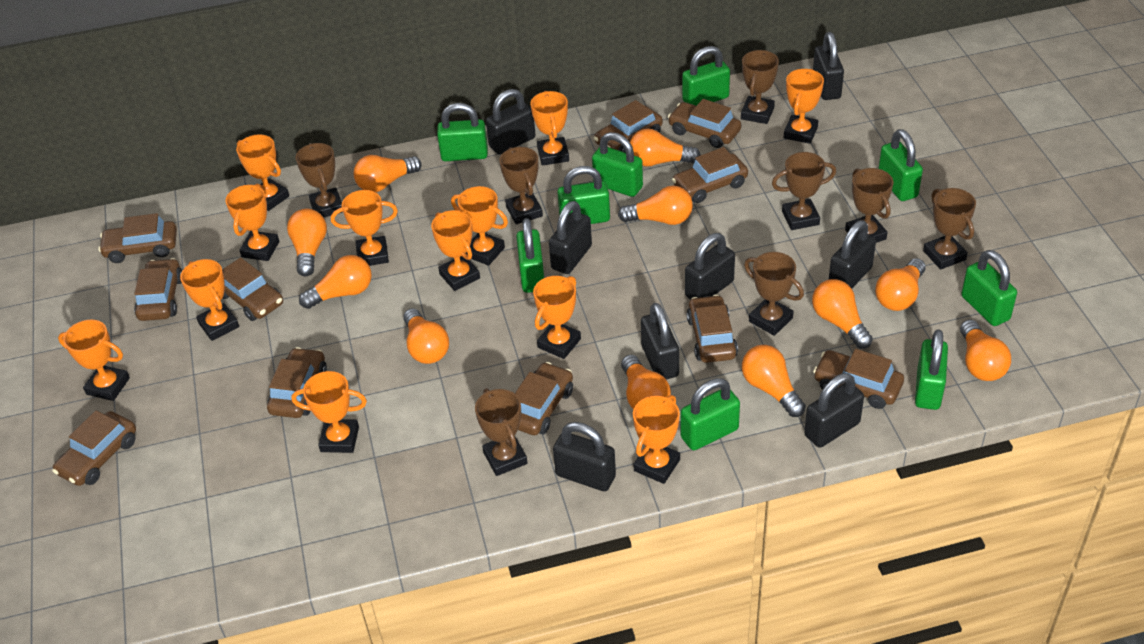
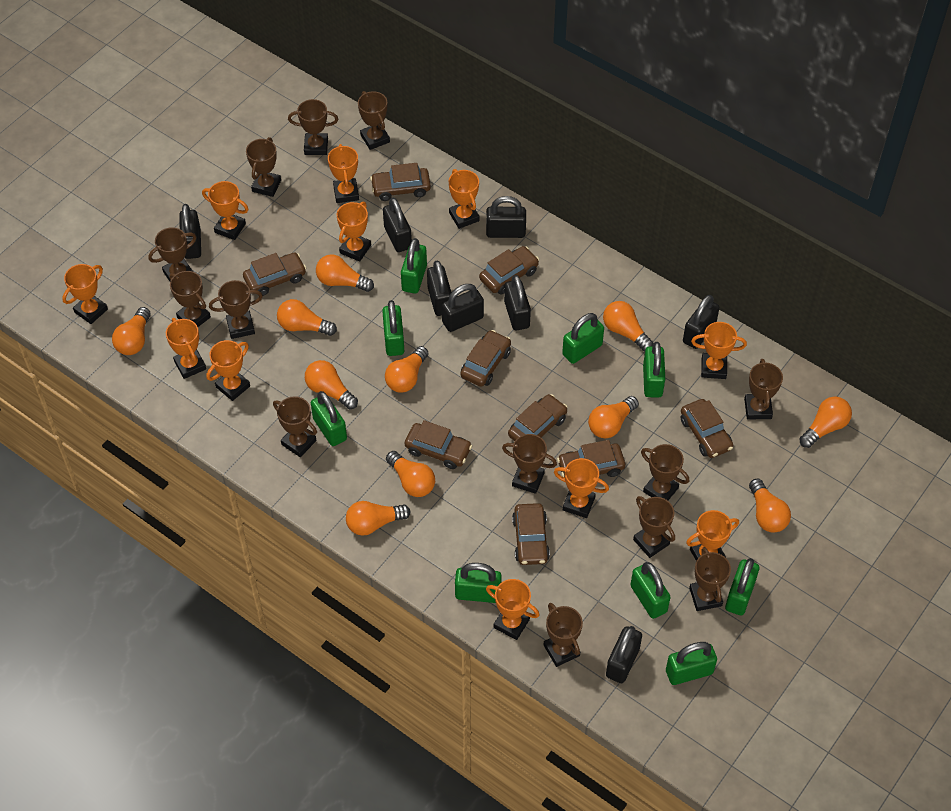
brown car: [52,410,136,486] [98,213,177,263] [134,258,182,321] [222,257,283,321] [267,347,327,418] [515,362,573,435] [594,100,663,153] [668,99,741,148] [672,147,748,203] [686,295,738,363] [813,349,904,409] = 11 -> [243,253,306,296] [370,163,431,201] [405,420,472,469] [460,330,511,387] [479,246,539,294] [508,394,568,441] [512,503,550,565] [557,440,625,478] [681,399,733,458] = 9
brown trophy: [295,143,342,217] [475,388,527,476] [499,147,543,224] [741,50,779,124] [744,252,804,336] [772,152,836,230] [845,168,893,243] [923,188,976,270] = 8 -> [148,227,196,281] [169,271,211,327] [209,280,263,339] [246,137,281,197] [273,396,317,457] [288,99,338,155] [358,91,390,150] [502,434,557,494] [543,603,583,667] [633,496,675,558] [641,444,689,500] [689,547,731,611] [744,359,783,419] = 13
orange trophy: [58,320,130,401] [180,259,239,341] [225,184,279,261] [236,134,289,211] [291,371,367,453] [331,190,398,266] [431,210,480,291] [451,186,508,266] [530,91,569,166] [533,276,581,359] [633,395,680,484] [784,69,824,144] = 12 -> [62,264,108,324] [166,318,206,379] [202,181,249,240] [206,340,250,401] [328,144,359,203] [337,202,371,261] [448,169,479,229] [486,579,540,640] [554,458,609,518] [686,510,739,561] [691,322,747,379] = 11

